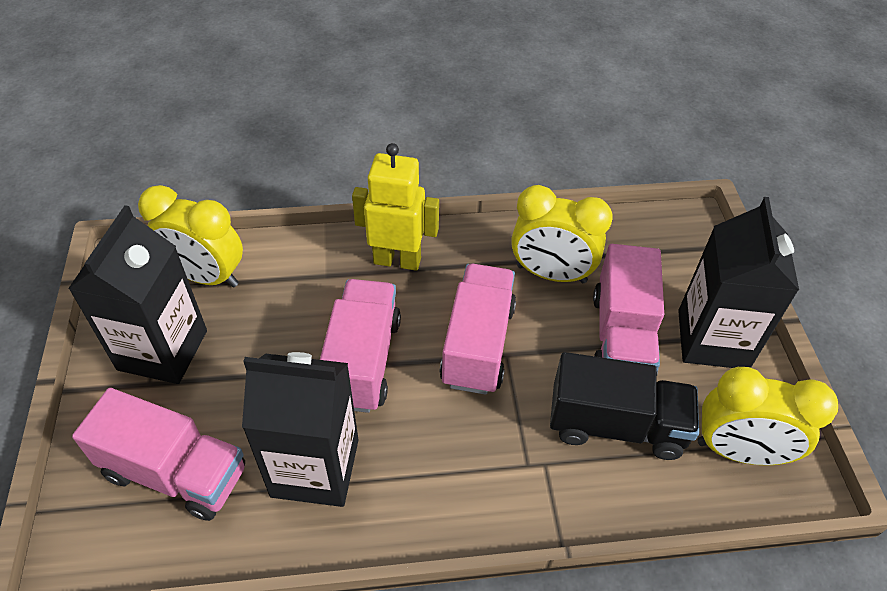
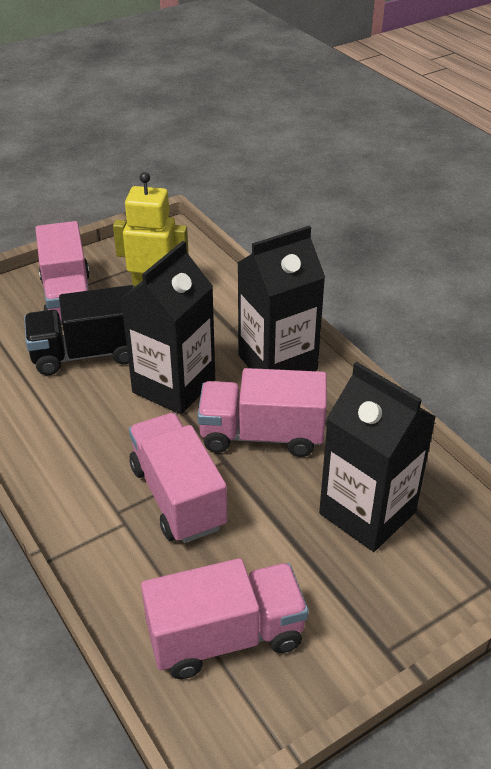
yellow clock: [138,185,243,288] [511,185,613,283] [697,367,838,465] = 3 -> none = 0

